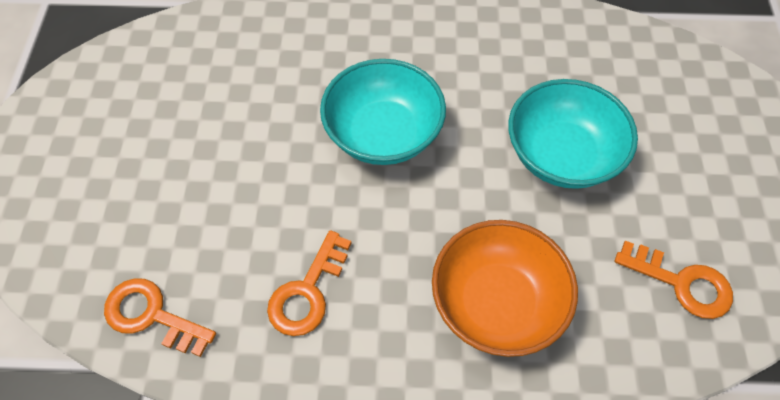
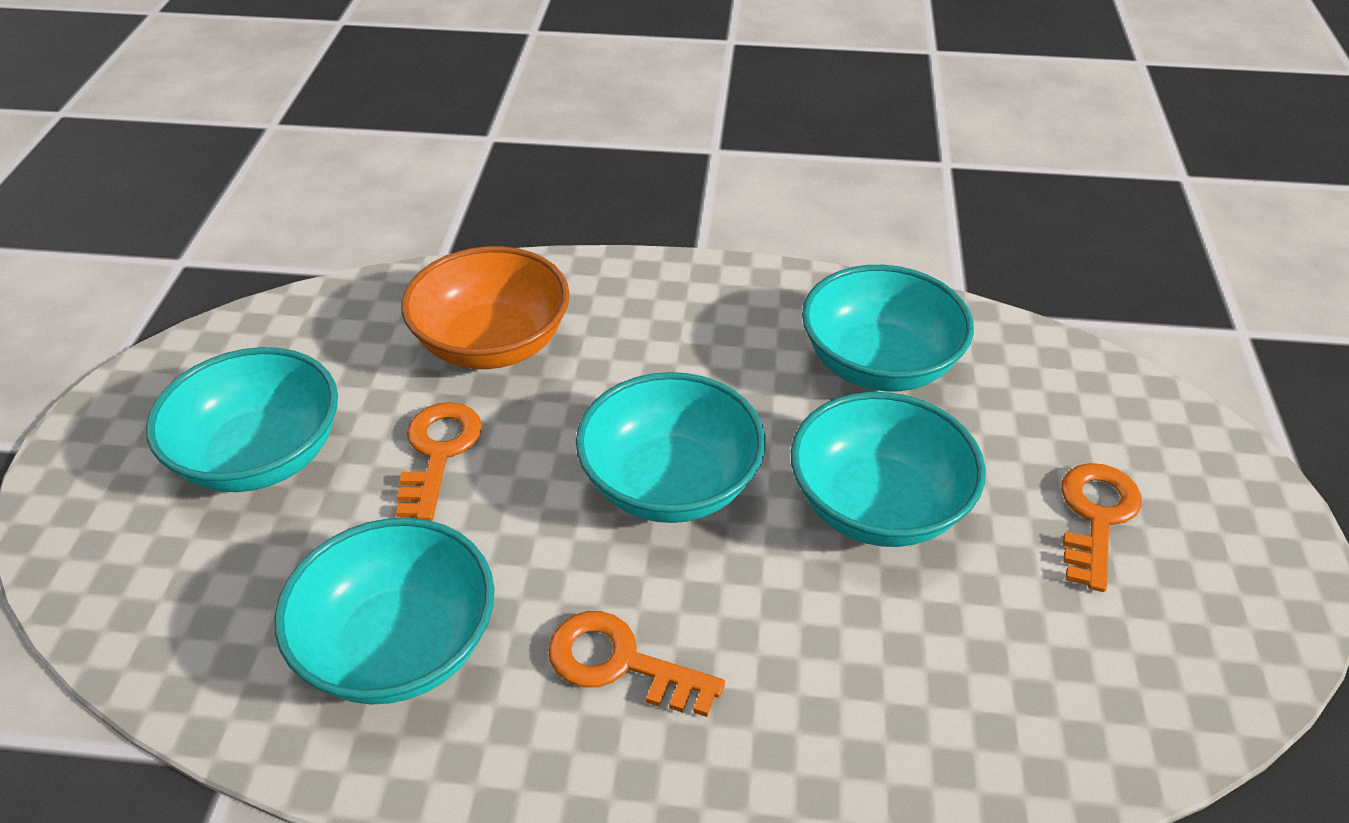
turquoise bowl: [320,59,446,165] [508,79,638,189] = 2 -> [146,347,338,492] [275,518,495,705] [576,372,766,523] [791,392,986,547] [802,265,974,392] = 5

